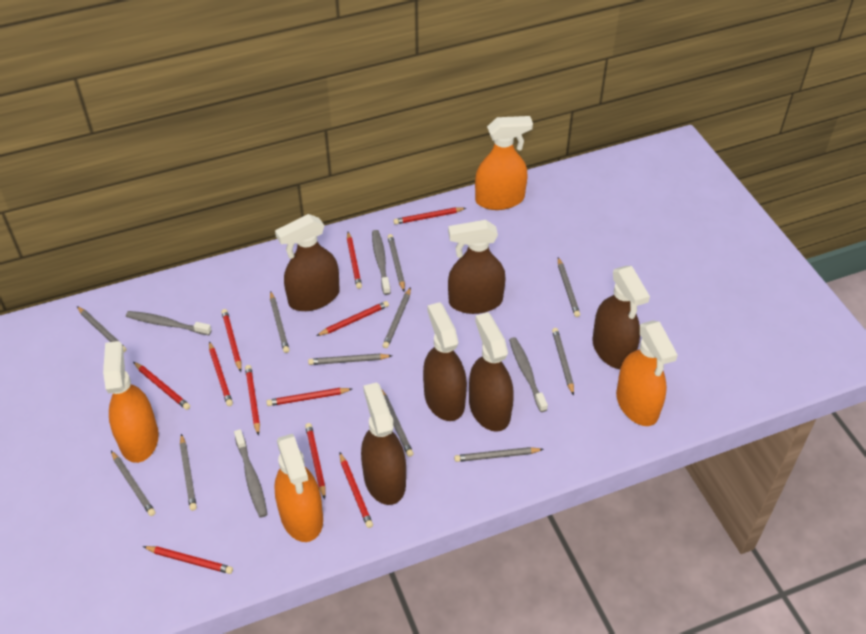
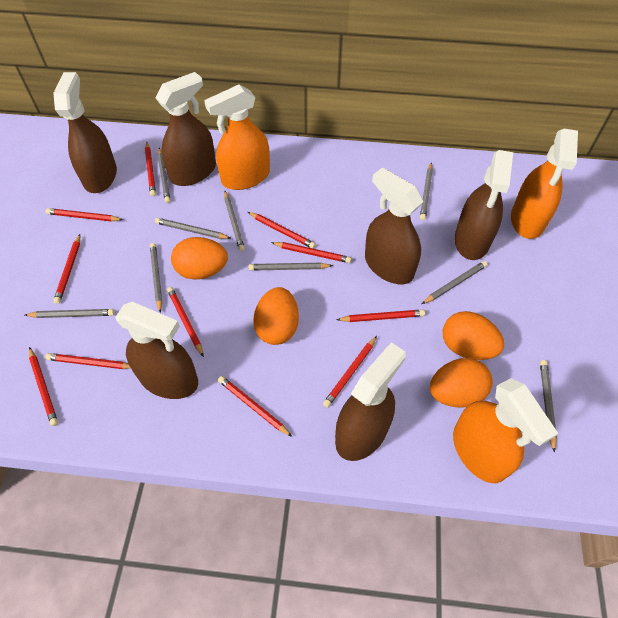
grey pencil: [77,306,127,352] [111,451,155,516] [180,434,197,511] [270,291,289,353] [308,353,392,365] [382,390,414,457] [383,287,411,348] [388,234,405,291] [454,447,544,462] [552,328,574,396] [558,257,580,317] = 11 -> [25,309,114,318] [150,243,162,313] [155,218,231,239] [158,148,170,203] [224,191,245,251] [248,263,333,271] [420,163,433,220] [422,261,487,304] [540,360,557,453] = 9
grey toothbrush: [126,311,212,335] [234,429,267,518] [372,230,391,295] [509,337,548,412] = 4 -> none = 0
orange egg: none = 0 -> [171,237,228,280] [253,287,299,345] [430,358,493,408] [443,311,504,360] = 4
orange spray bottle: [103,341,159,463] [274,434,323,542] [475,116,533,210] [616,321,678,426] = 4 -> [204,84,270,190] [453,378,559,483] [511,129,578,239] = 3

